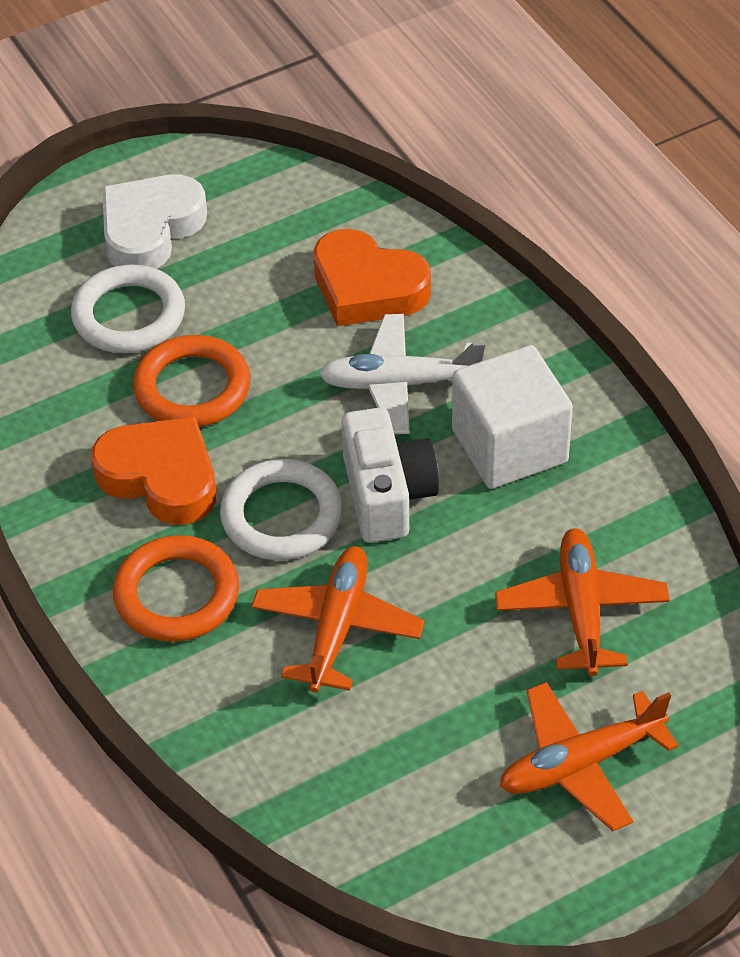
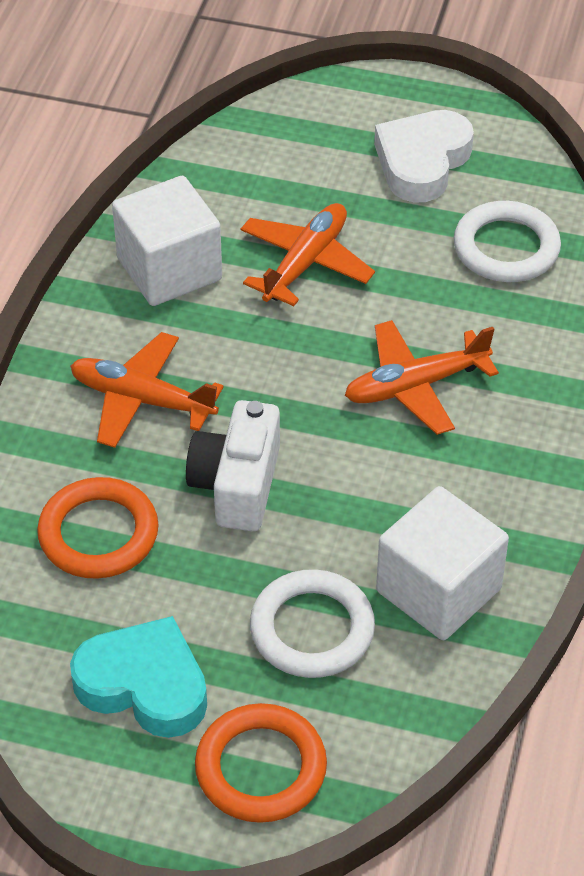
orange heart: [91,417,216,525] [313,229,431,326] = 2 -> none = 0
turquoise heart: none = 0 -> [70,616,207,738] = 1
white cube: [452,345,573,489] = 1 -> [112,176,222,306] [376,486,509,640] = 2
white plane: [319,314,485,434] = 1 -> none = 0

